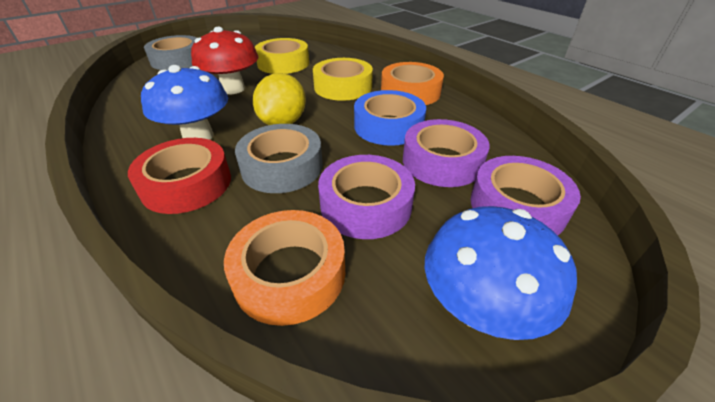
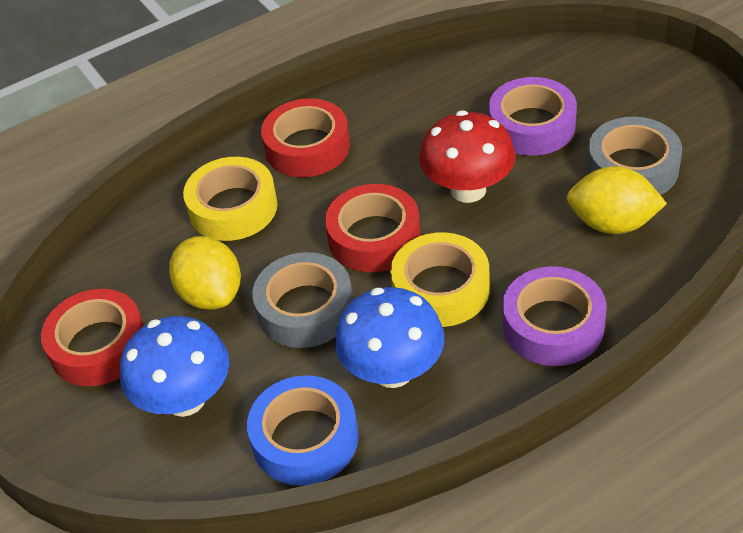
orange tape: [224,210,345,326] [381,62,444,105] = 2 -> none = 0
purple tape: [318,155,415,239] [403,119,489,187] [470,156,581,235] = 3 -> [489,77,577,156] [502,266,606,366] = 2
red tape: [128,138,231,214] = 1 -> [41,289,144,386] [261,98,350,177] [325,184,421,272] = 3
yellow lemon: [253,73,306,125] = 1 -> [169,236,241,310] [566,166,667,234] = 2

